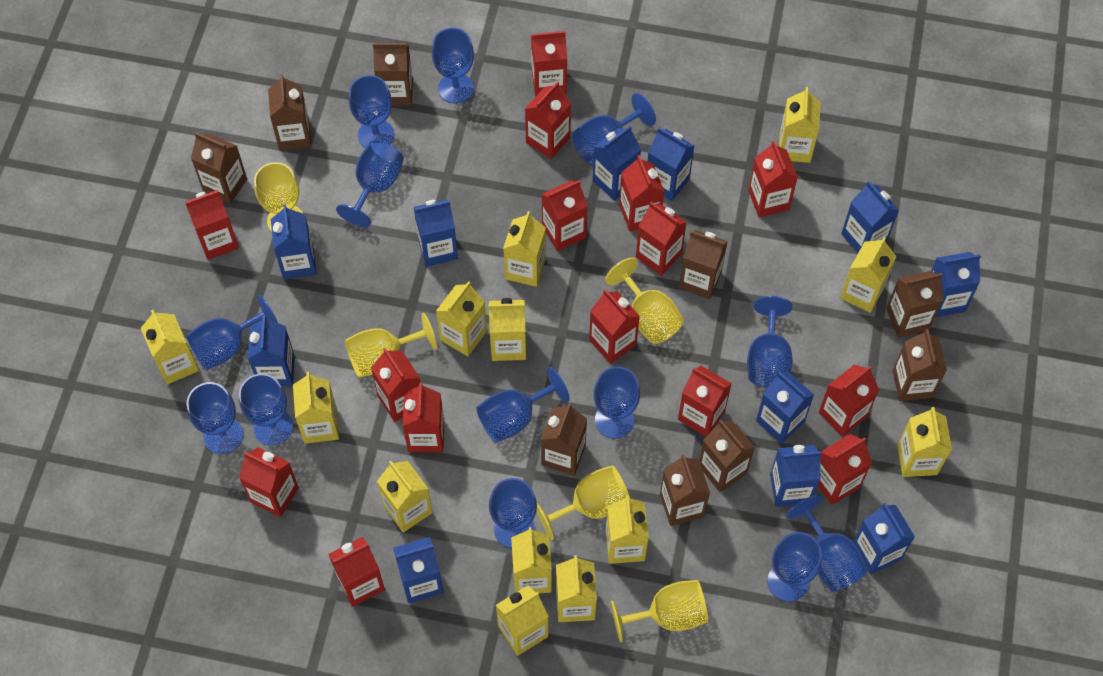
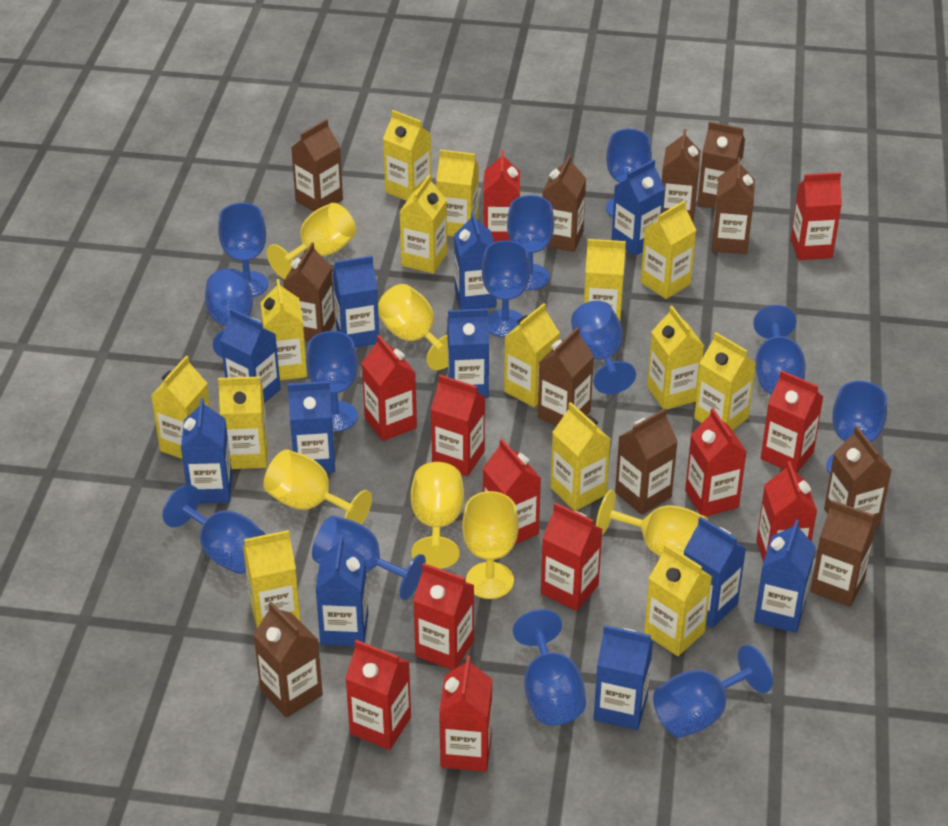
brown carton: [191,132,247,204] [268,74,311,150] [373,43,413,106] [541,403,587,476] [660,454,710,526] [679,230,728,299] [699,420,755,492] [886,271,943,338] [893,329,947,401] = 9 -> [253,602,323,718] [283,242,335,341] [291,119,343,212] [538,327,594,426] [542,155,586,252] [615,408,678,515] [662,129,701,222] [697,121,745,209] [712,157,755,254] [810,500,877,607] [824,426,892,527] = 11
red carton: [185,190,239,260] [239,447,299,517] [329,537,385,607] [371,348,420,422] [403,382,444,452] [525,81,571,159] [531,31,567,97] [541,180,587,251] [589,289,640,364] [619,155,665,232] [636,202,687,276] [678,366,732,437] [748,141,798,217] [818,434,872,505] [819,365,879,437] = 15 -> [345,640,411,750] [362,335,417,441] [413,563,474,670] [431,375,485,476] [439,656,492,772] [483,150,520,242] [483,439,541,544] [541,503,603,611] [685,408,747,517] [756,461,817,563] [761,370,824,473] [791,172,842,260] = 12
yellow carton: [141,310,199,384] [293,372,339,444] [377,461,432,533] [436,281,487,356] [489,298,526,361] [496,586,549,656] [503,211,546,287] [511,527,552,593] [556,555,597,622] [606,495,649,564] [779,87,820,163] [840,237,896,313] [897,407,952,477] = 13 -> [151,356,210,459] [218,377,268,469] [243,530,301,628] [260,279,307,380] [383,110,432,201] [399,175,447,274] [436,149,479,237] [504,303,560,407] [551,402,611,511] [584,239,626,321] [641,201,696,299] [644,544,712,656] [647,306,704,410] [694,332,756,430] = 14
yellow goblet: [254,162,303,232] [345,313,437,378] [537,465,630,540] [605,257,684,344] [611,580,708,643] = 5 -> [264,449,372,525] [267,203,356,279] [378,284,448,370] [411,462,464,569] [462,491,519,599] [596,490,708,557] = 6

